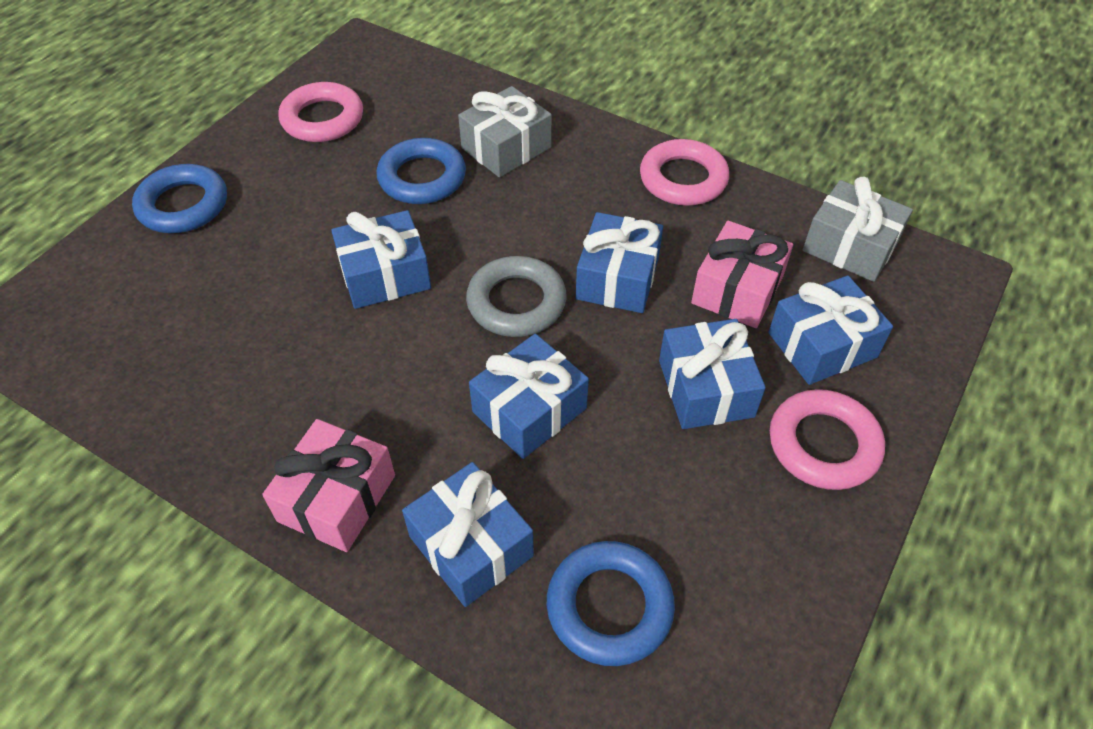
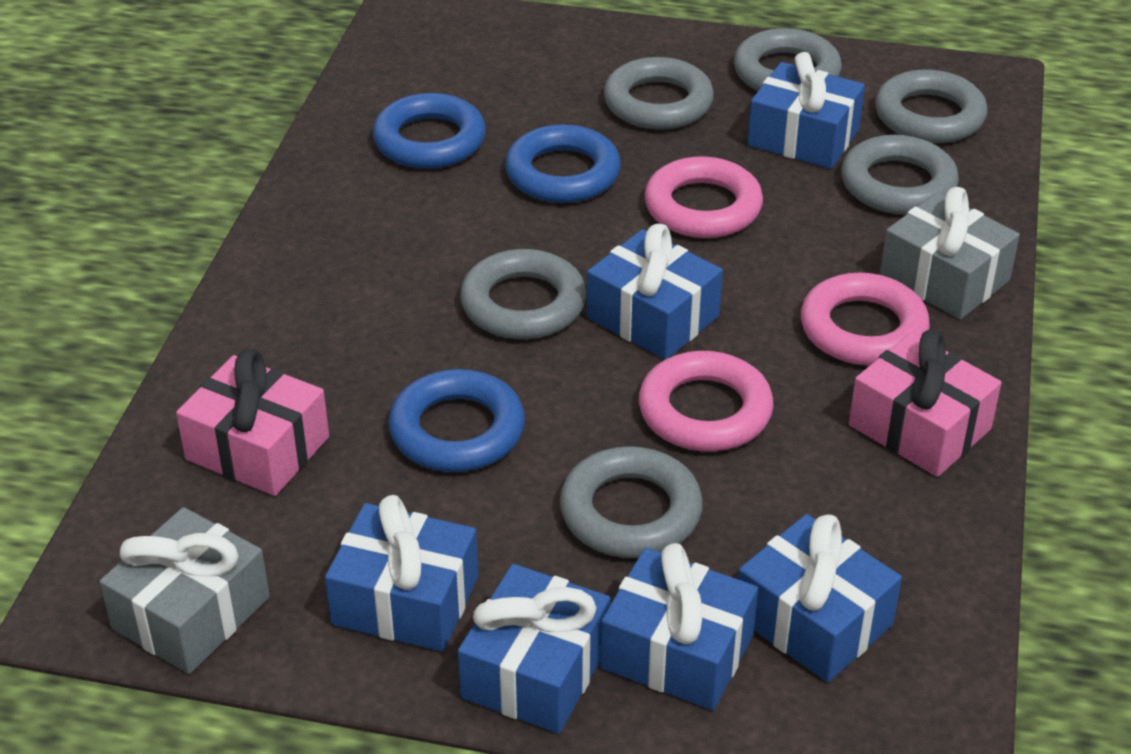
grey ring: [466,256,567,337] = 1 -> [460,249,586,339] [560,446,703,558] [604,57,714,130] [734,28,842,91] [841,135,959,214] [875,70,988,143] = 6

